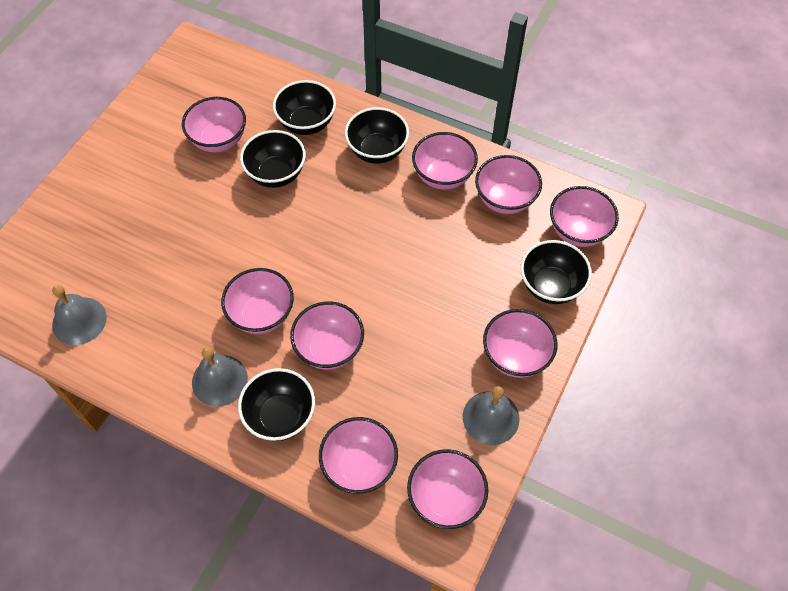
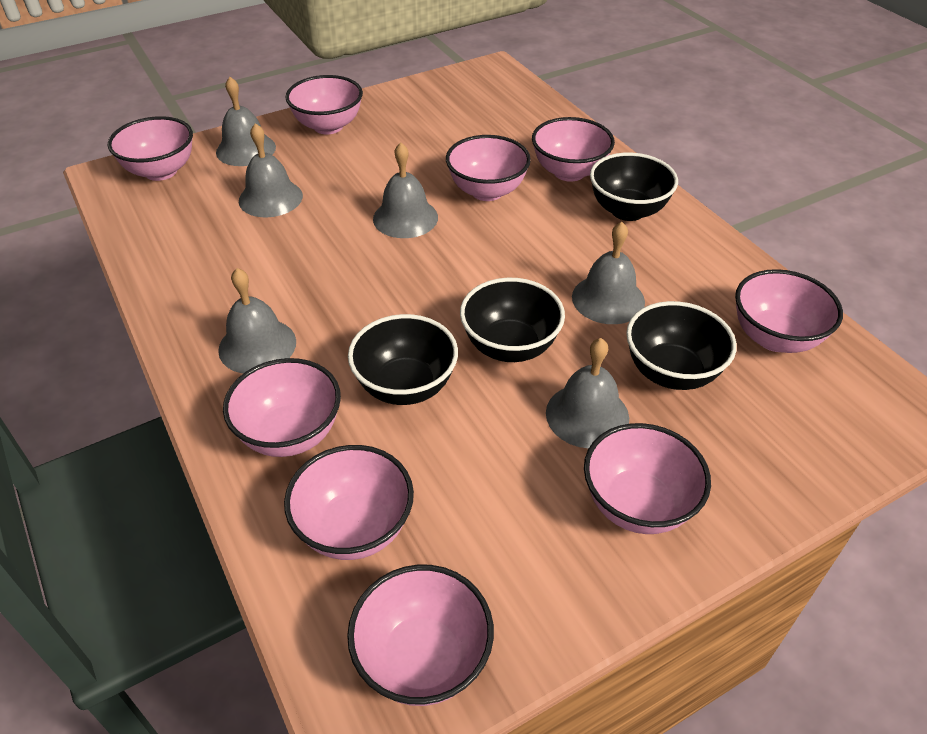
black bowl: [238,368,315,441] [240,130,306,188] [273,80,336,135] [345,107,409,164] [521,240,592,304] = 5 -> [348,314,458,405] [460,278,565,362] [590,152,678,221] [626,301,737,390] = 4
grey bell: [52,285,107,345] [192,347,248,407] [463,386,520,445] = 3 -> [216,77,276,166] [218,268,296,374] [239,123,303,217] [373,142,438,238] [546,338,629,449] [572,222,645,324] = 6

